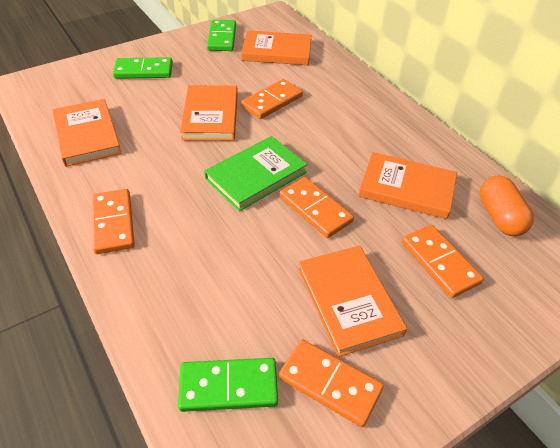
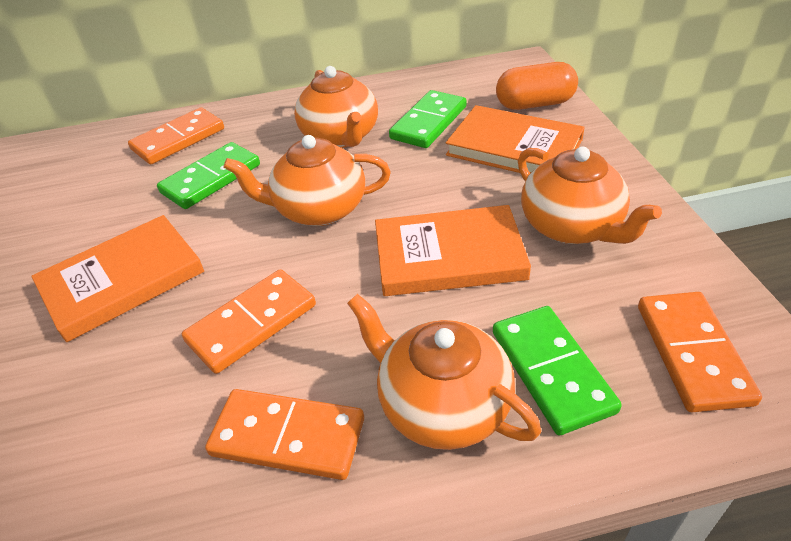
green book: [204,136,308,211] = 1 -> none = 0
orange book: [52,99,121,167] [180,85,238,141] [241,30,312,65] [298,246,407,357] [358,152,457,219] = 5 -> [31,215,204,342] [375,205,531,296] [446,105,585,173] = 3
orange domino: [92,189,135,254] [241,79,303,119] [278,339,384,427] [279,177,354,238] [402,225,484,298] = 5 -> [128,108,224,164] [182,269,316,374] [205,389,364,480] [638,292,762,412] = 4
orange teapot: none = 0 -> [223,135,391,226] [294,66,378,148] [347,294,541,450] [518,146,662,244] = 4

